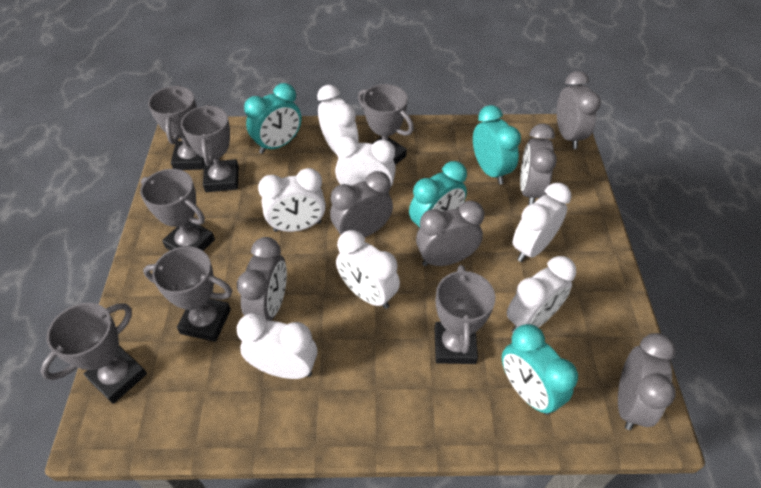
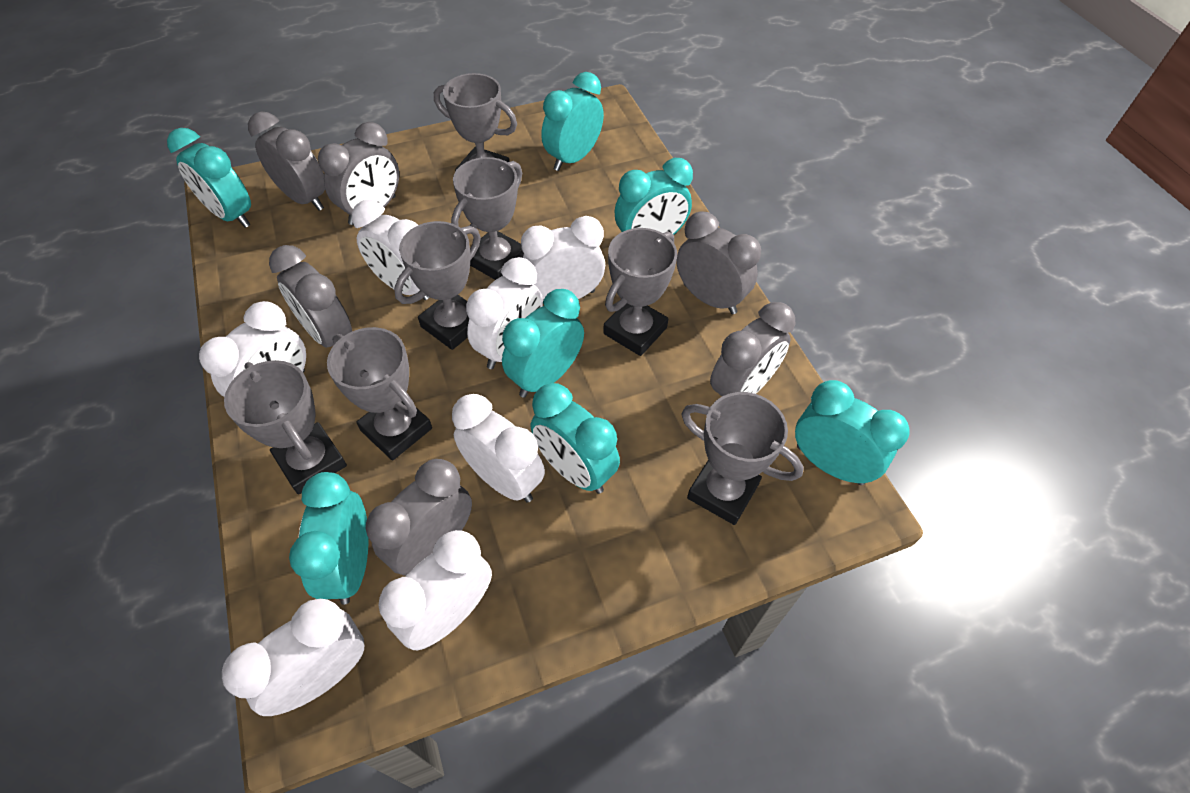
turquoise clock: [244,83,301,154] [409,161,467,233] [473,105,521,185] [502,324,578,415] = 4 -> [167,128,251,228] [289,472,369,605] [502,289,584,398] [531,383,620,494] [541,72,604,171] [614,158,693,235] [795,380,909,485] = 7

